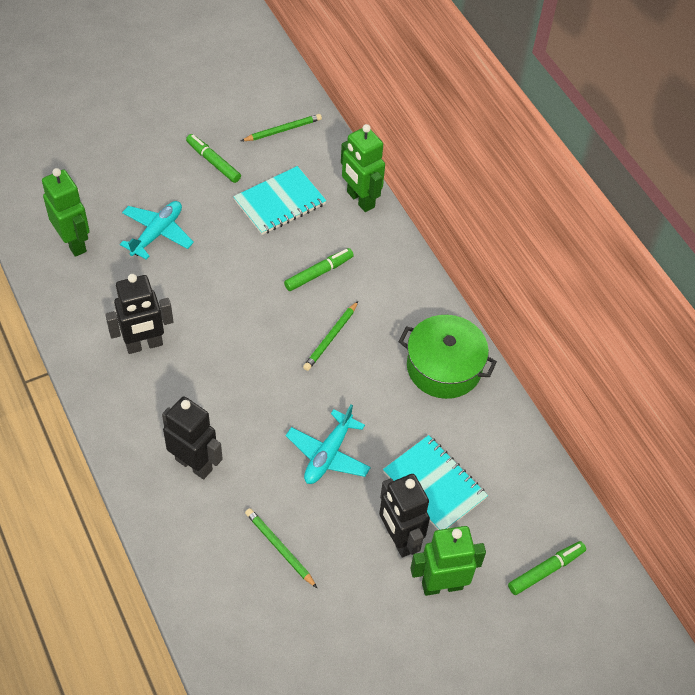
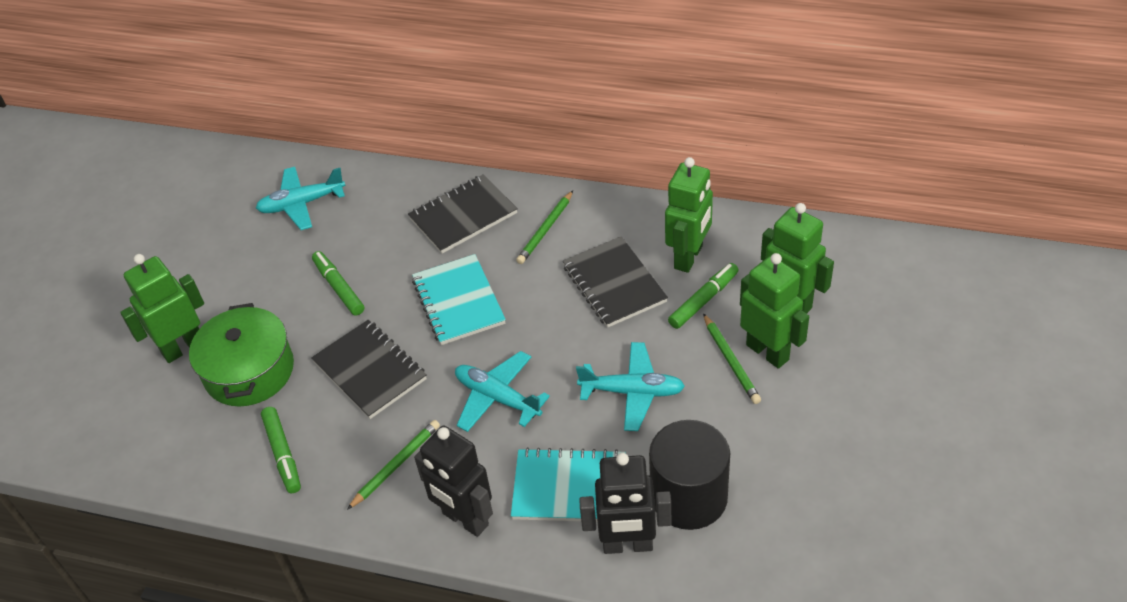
black cylinder: none = 0 -> [649,420,730,530] = 1
black notebook: none = 0 -> [311,320,427,419] [408,174,518,254] [563,236,668,328] = 3
black robot: [105,274,173,354] [162,396,223,479] [379,474,430,558] = 3 -> [414,426,493,537] [579,453,671,554] = 2
green robot: [42,168,90,257] [341,124,385,212] [410,526,486,596] = 3 -> [120,254,204,363] [665,157,713,273] [740,253,809,369] [761,203,834,314] = 4
turquoise plane: [120,201,194,260] [286,404,371,484] = 2 -> [256,167,345,230] [455,351,550,432] [576,342,685,431] = 3

